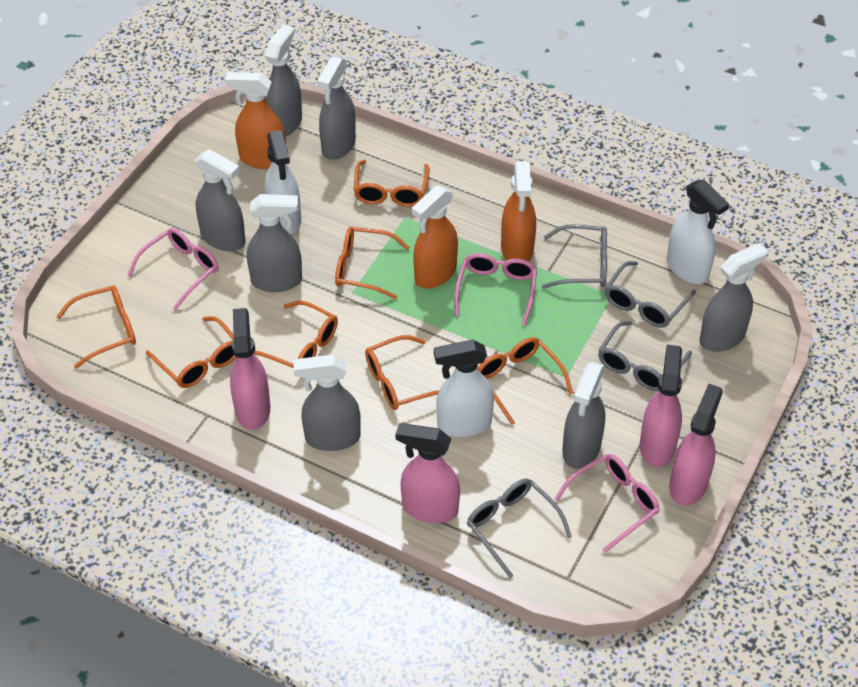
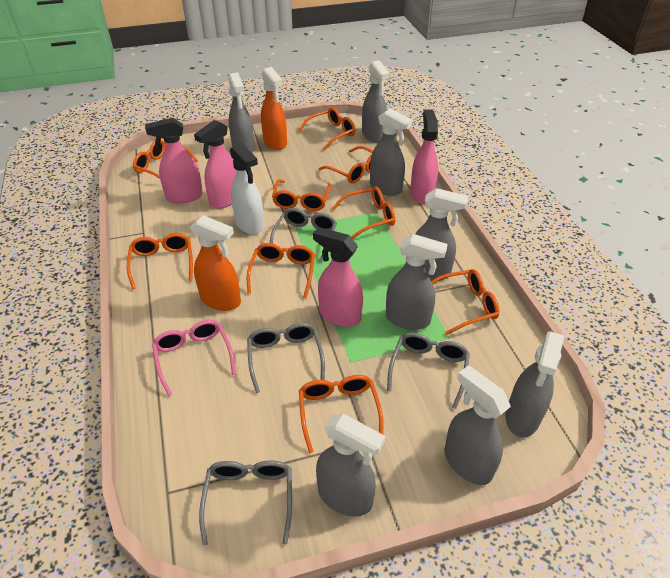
grey spray bottle: [195,149,245,251] [247,194,302,292] [265,24,302,137] [294,355,361,451] [317,56,356,160] [562,362,605,469] [699,243,768,352] = 7 -> [228,72,255,153] [316,414,386,517] [362,60,390,143] [370,108,413,196] [386,234,448,330] [416,188,469,281] [445,365,511,485] [506,331,564,437] = 8
orange glasses: [56,285,136,368] [146,316,236,388] [254,301,338,368] [335,227,410,299] [354,160,430,207] [365,335,439,410] [478,337,573,425] = 7 -> [127,233,193,289] [133,140,198,179] [247,243,315,299] [272,179,331,211] [299,107,355,151] [299,375,384,453] [319,146,373,184] [333,186,395,239] [431,269,499,335] = 9
orange spray bottle: [225,72,286,169] [412,185,458,288] [501,161,536,261] = 3 -> [190,215,241,311] [261,67,287,150] = 2
pink glasses: [127,228,219,311] [455,253,537,326] [555,454,659,553] = 3 -> [152,320,236,396] = 1
white spray bottle: [265,130,301,234] [434,340,494,437] [667,179,729,284] = 3 -> [230,142,264,234] = 1

